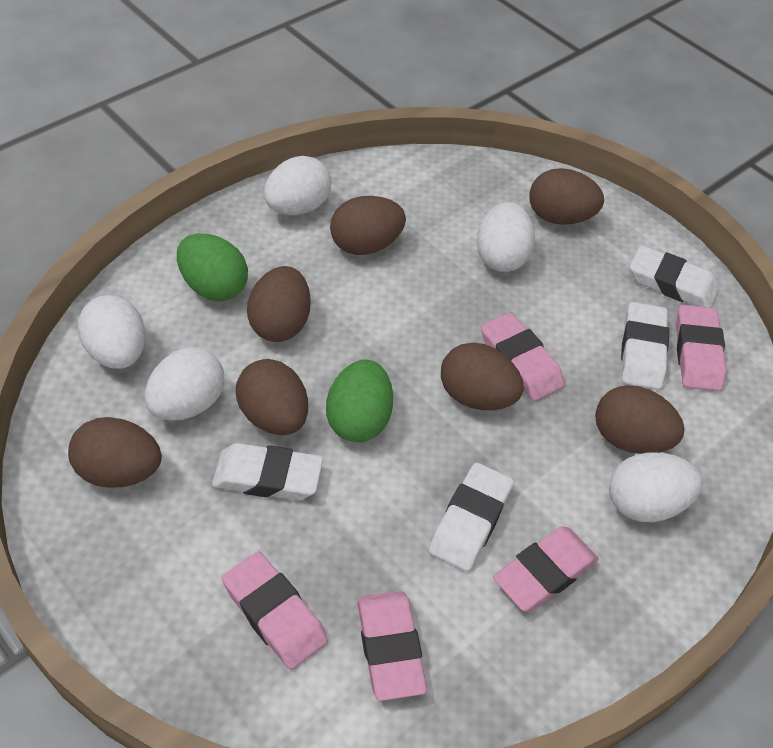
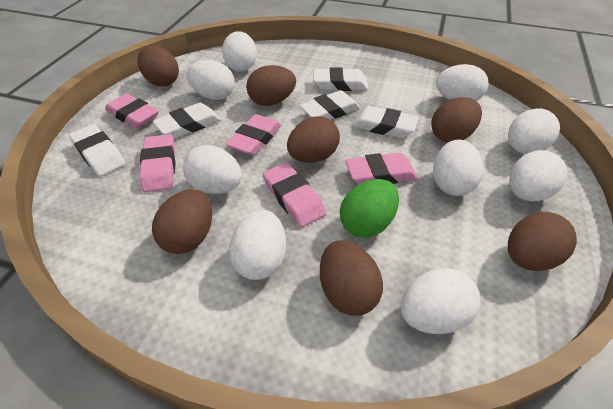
green egg: [177,233,248,301] [326,360,393,442] = 2 -> [340,179,399,238] = 1
white egg: [78,295,146,369] [144,347,224,421] [263,156,332,215] [477,202,535,272] [609,452,703,522] = 5 -> [183,145,242,194] [186,60,235,100] [222,31,257,72] [229,210,286,280] [401,268,480,334] [433,140,483,196] [436,64,488,101] [508,108,560,154] [509,150,567,201] = 9
white eraser: [212,443,323,500] [429,463,514,572] [621,302,669,390] [630,245,719,308] = 4 -> [69,124,125,176] [153,103,221,139] [300,90,360,120] [314,68,368,91] [352,106,419,138] = 5

